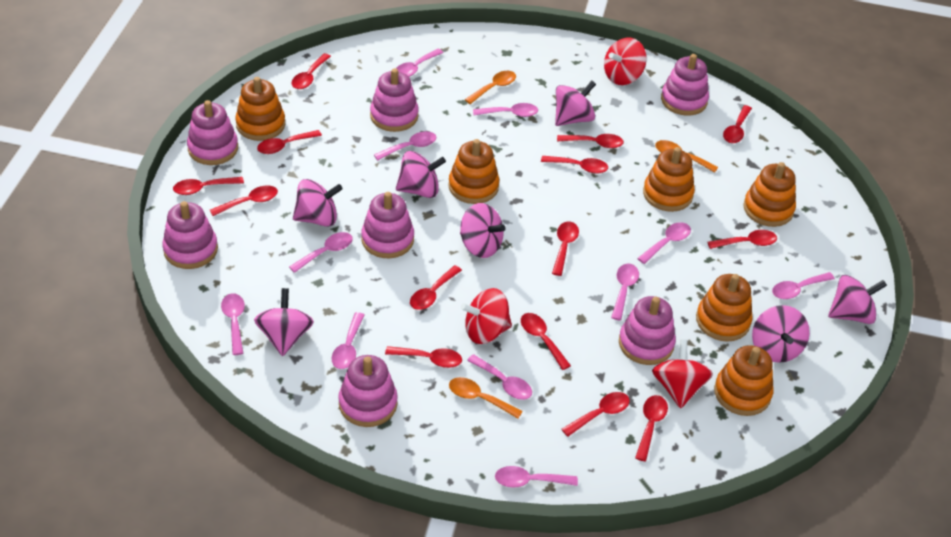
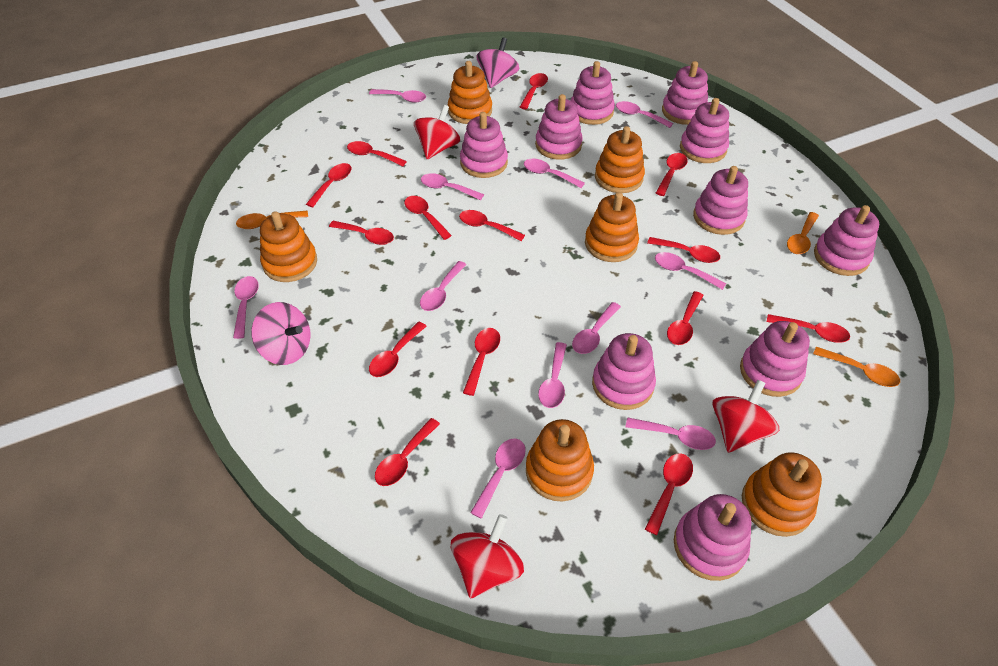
pink spinning top: [254,288,314,356] [293,179,343,227] [396,151,446,198] [460,203,506,258] [555,81,596,126] [752,305,810,363] [828,275,887,324] = 7 -> [251,302,311,365] [477,37,519,88] = 2
pink stacking toy: [162,201,218,269] [187,100,238,165] [338,355,398,427] [361,192,414,258] [370,68,419,132] [619,296,676,365] [661,54,709,116] = 7 -> [460,112,508,178] [535,94,583,160] [570,61,615,125] [592,333,656,410] [662,61,708,125] [674,494,751,581] [680,98,729,163] [693,166,748,235] [740,321,810,397] [814,205,879,276] = 10

